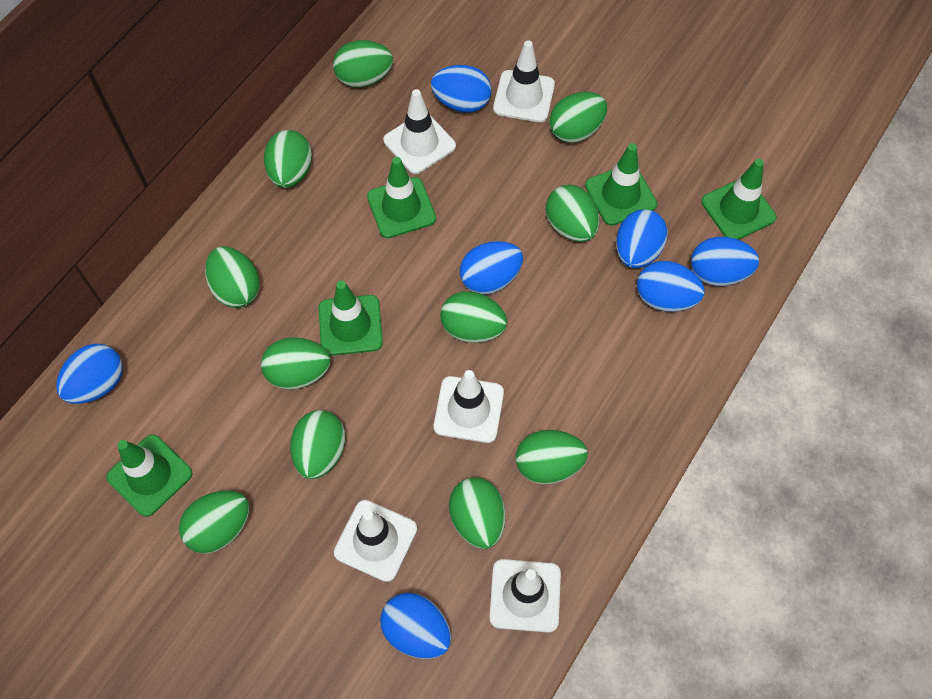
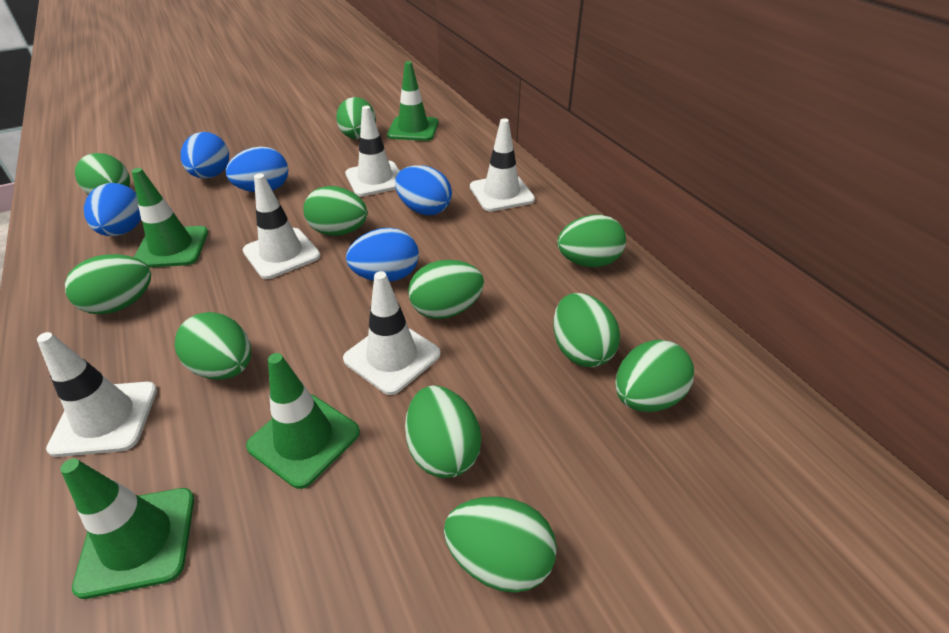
blue egg: [56,344,123,404] [380,593,451,659] [431,65,491,113] [460,241,523,294] [616,209,668,268] [637,261,704,312] [691,237,759,286] = 7 -> [84,183,141,236] [181,132,229,179] [226,147,288,192] [346,228,419,282] [395,165,452,215] = 5
green traffic cone: [106,434,193,517] [318,281,383,356] [367,157,436,238] [585,143,657,226] [701,159,776,240] = 5 -> [60,458,194,599] [132,168,208,268] [246,353,360,489] [387,61,438,141] = 4

